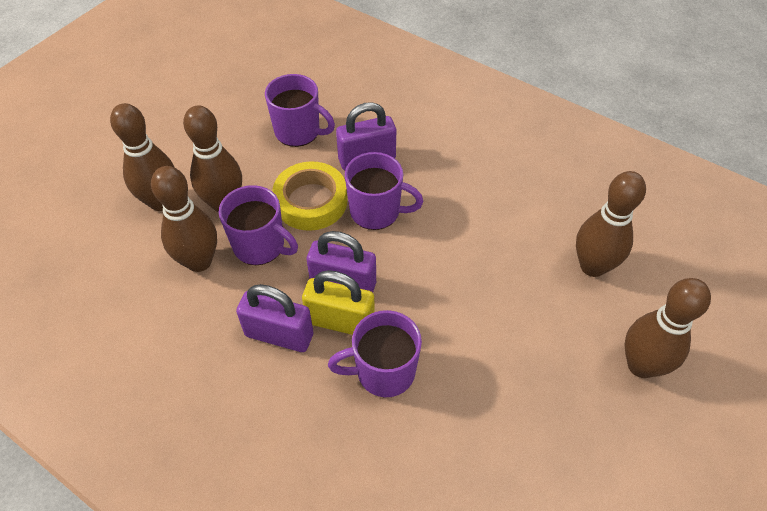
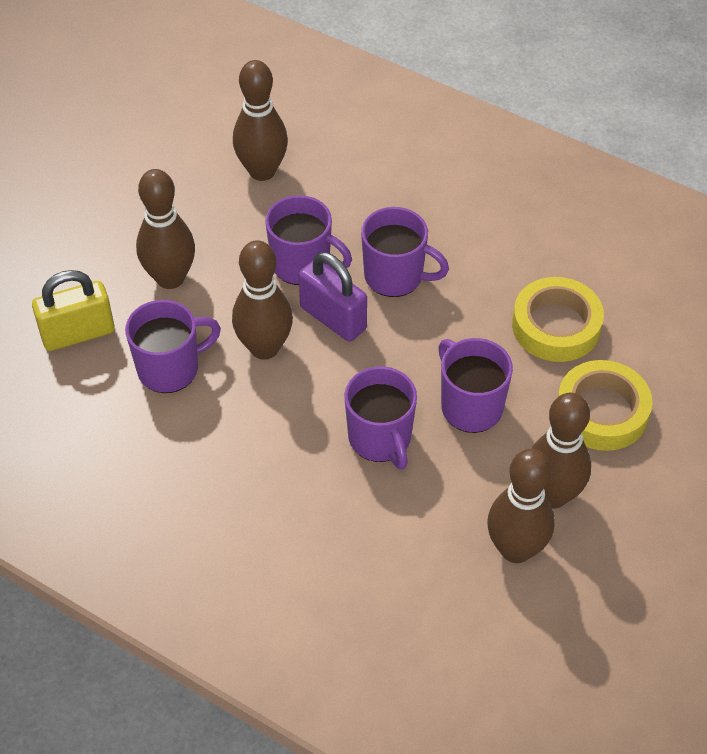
purple mug: [219,185,298,265] [265,74,335,147] [328,310,422,397] [345,152,423,230] = 4 -> [125,300,221,393] [265,195,352,285] [344,366,417,470] [361,207,449,297] [438,338,513,433] = 5
purple padlock: [236,284,313,352] [306,231,376,292] [336,102,396,171] = 3 -> [299,252,367,342] = 1
yellow tape: [272,161,347,231] = 1 -> [512,277,604,362] [558,360,652,451] = 2

